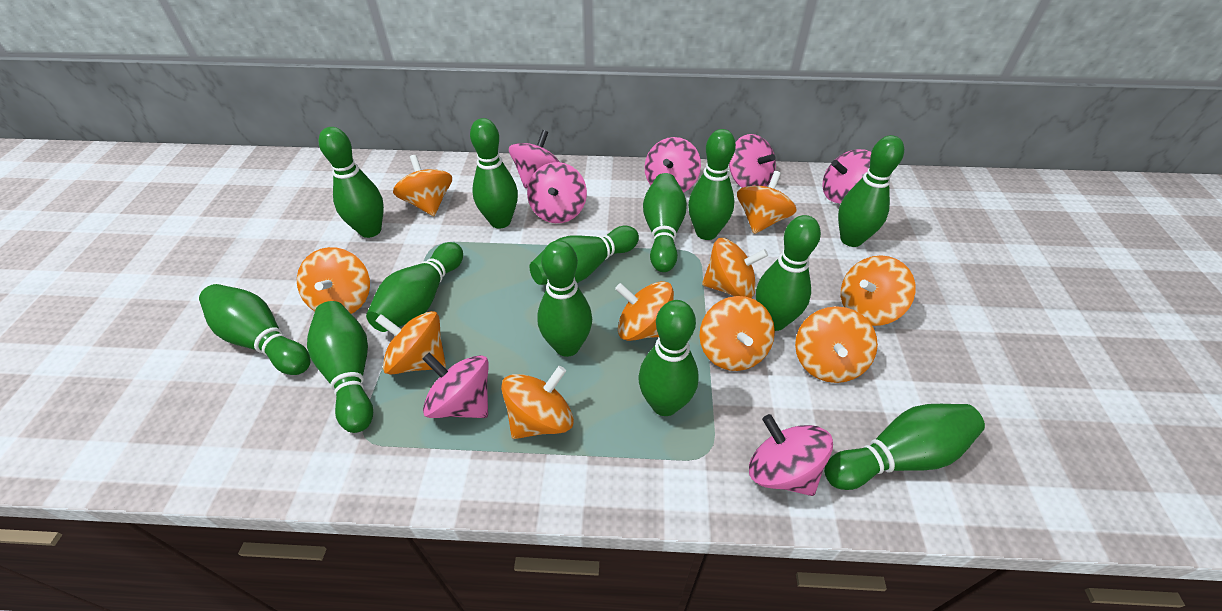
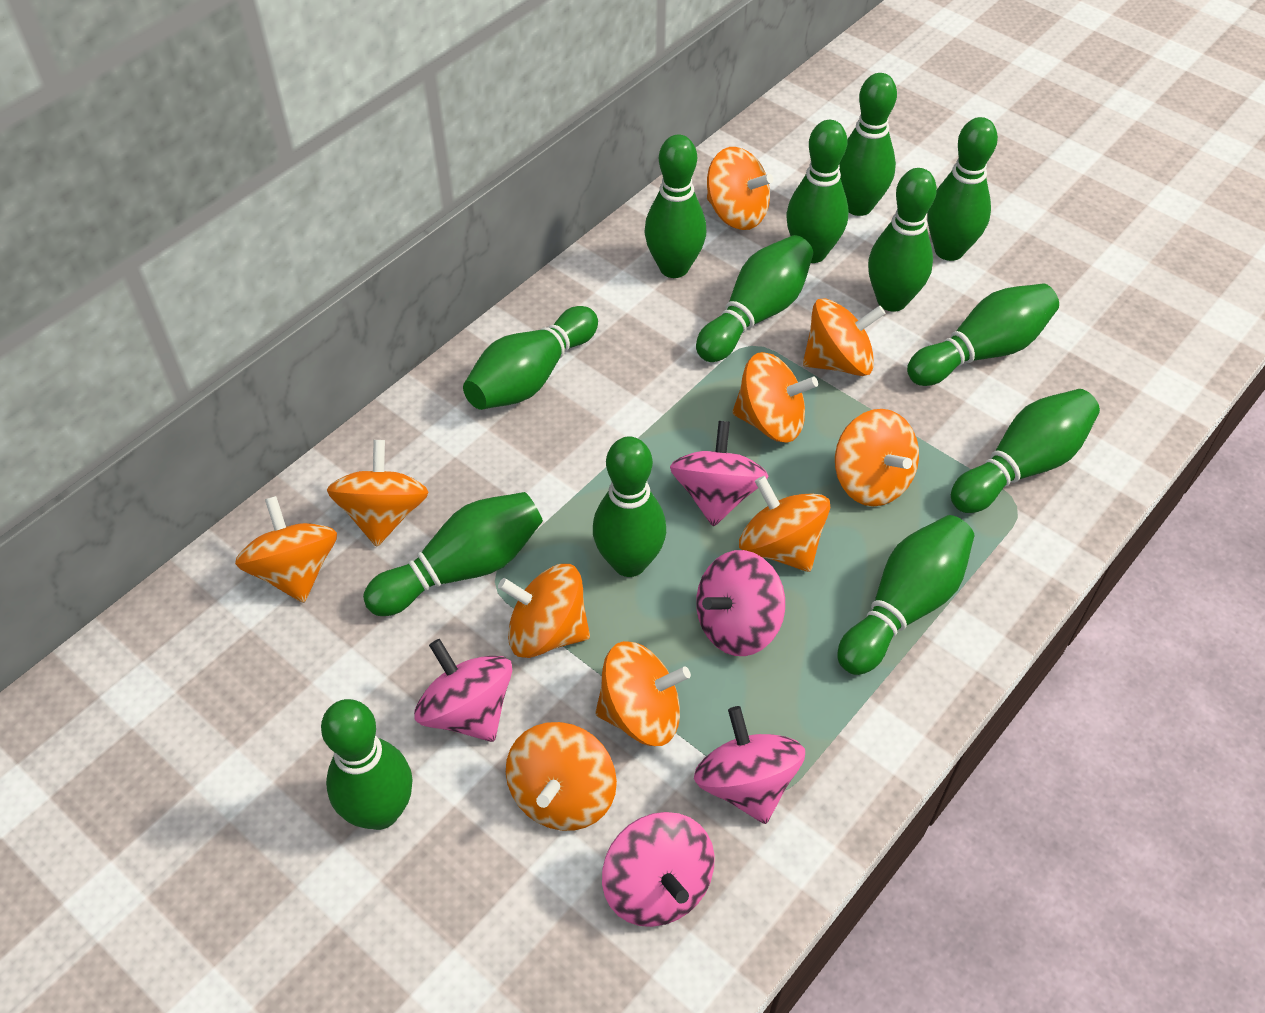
pink spinning top: [423,352,489,418] [509,130,560,188] [527,162,587,223] [645,137,701,193] [729,134,776,188] [749,414,833,496] [823,149,871,204] = 7 -> [414,639,513,742] [602,812,715,927] [670,421,769,526] [694,706,805,824] [696,550,785,656] = 5

